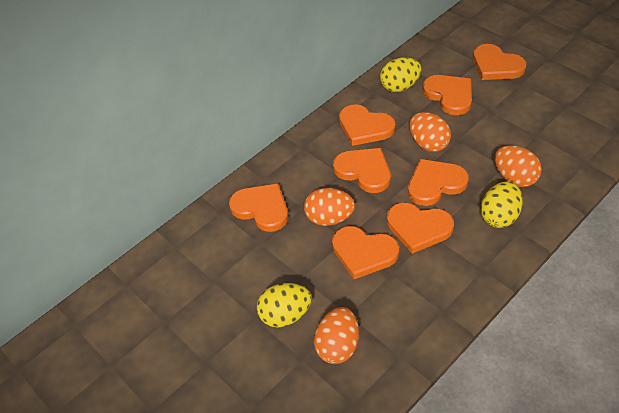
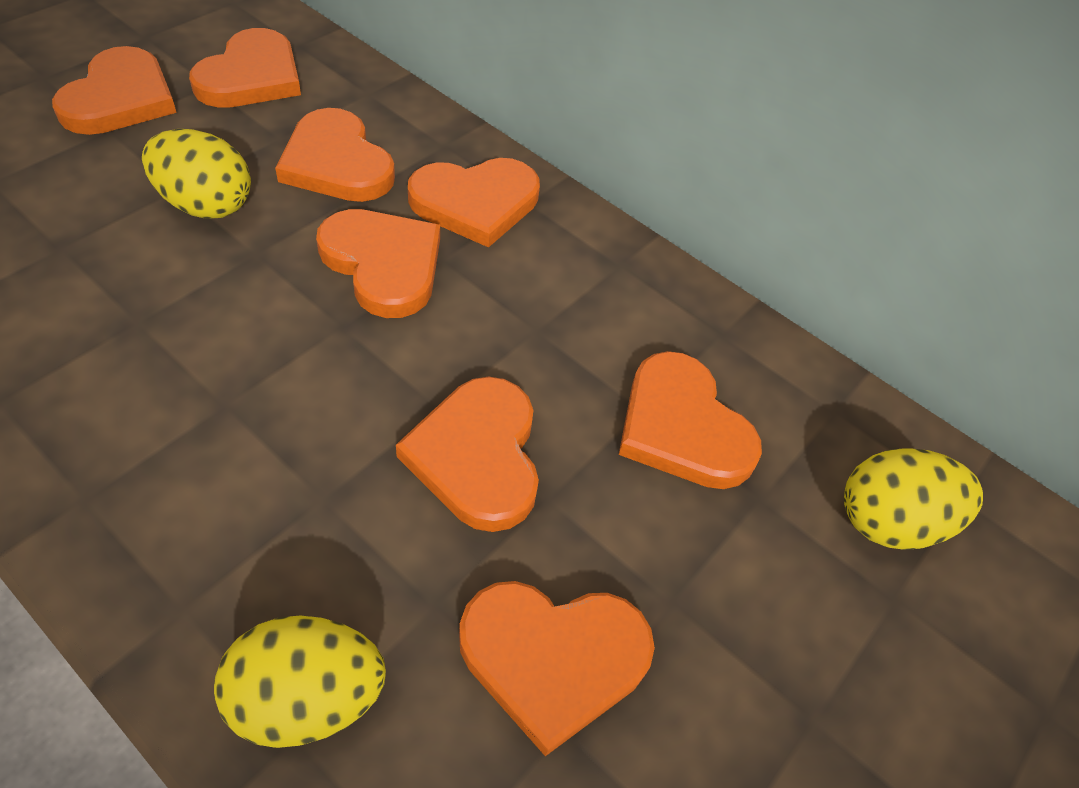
orange egg: [304,188,355,226] [314,307,359,364] [409,112,451,152] [495,145,542,187] = 4 -> none = 0

